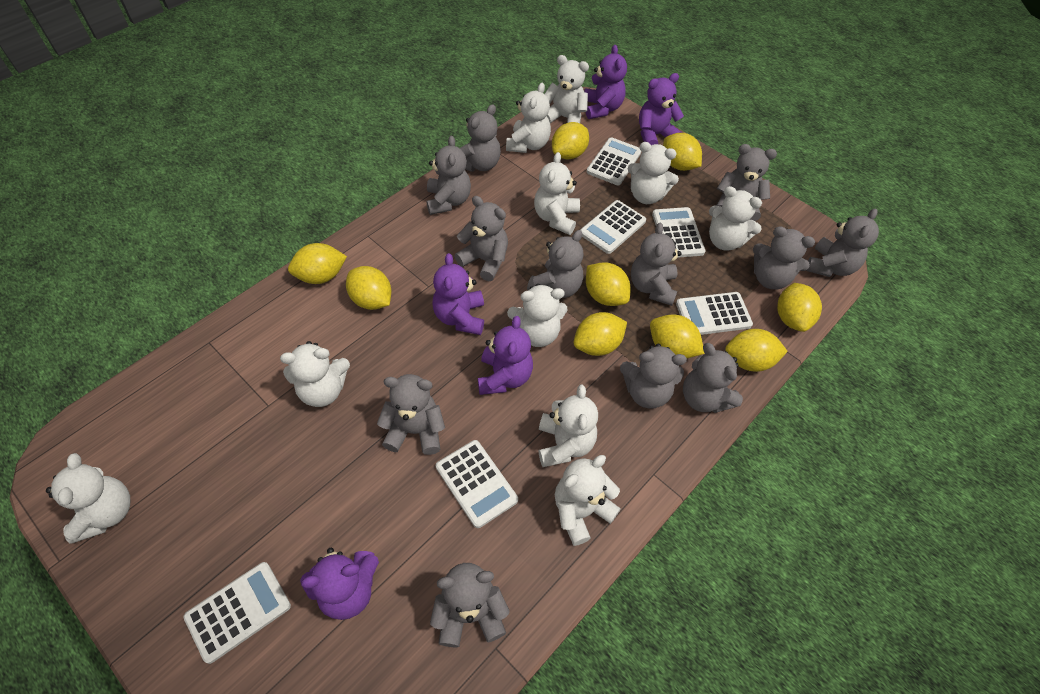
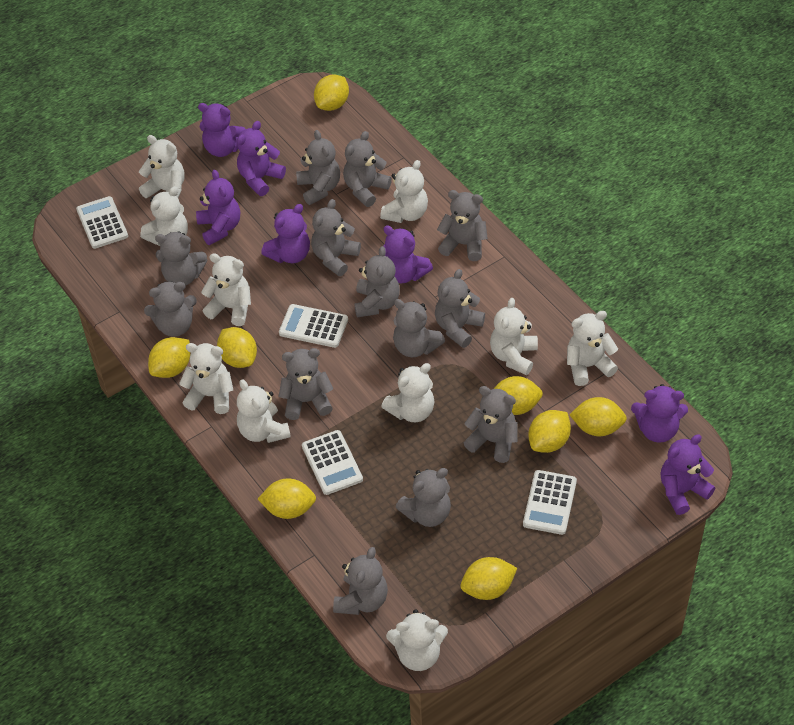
grey teddy bear: [377,374,445,455] [427,136,471,215] [430,563,510,647] [455,196,508,281] [460,104,501,172] [527,230,584,298] [620,344,687,409] [631,223,682,306] [683,343,743,413] [716,144,777,221] [753,226,815,289] [806,208,879,277] = 12 -> [144,281,197,337] [155,231,207,286] [278,348,333,420] [296,130,340,205] [311,199,361,276] [333,547,388,615] [343,131,392,207] [354,246,400,317] [393,299,445,357] [396,468,451,527] [435,269,485,348] [437,190,488,261] [464,386,518,463] = 13
purple teddy bear: [300,548,379,620] [432,253,484,335] [478,316,533,395] [584,45,627,119] [639,73,684,145] = 5 -> [196,170,240,245] [198,103,245,157] [237,121,286,196] [261,204,310,263] [383,226,433,283] [631,384,688,443] [660,434,715,515] = 7
white calculator: [183,562,291,664] [436,440,518,528] [580,200,646,254] [587,137,641,185] [652,207,705,258] [676,292,753,335] = 6 -> [76,196,128,249] [279,304,348,348] [302,430,363,495] [523,470,577,535] = 4
yellow lemon: [288,243,347,284] [346,266,391,310] [552,122,589,159] [574,312,627,356] [586,262,630,306] [650,314,705,358] [663,133,702,171] [725,329,788,372] [777,283,822,332] = 9 -> [148,337,190,378] [217,327,257,368] [258,478,316,519] [314,75,349,111] [461,557,517,600] [494,376,543,415] [528,410,571,453] [569,397,627,436] = 8

